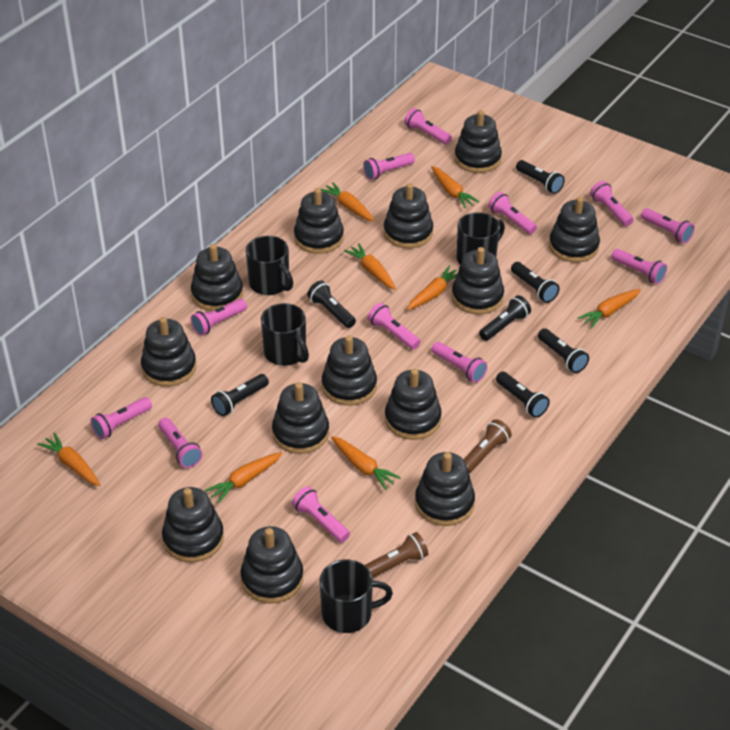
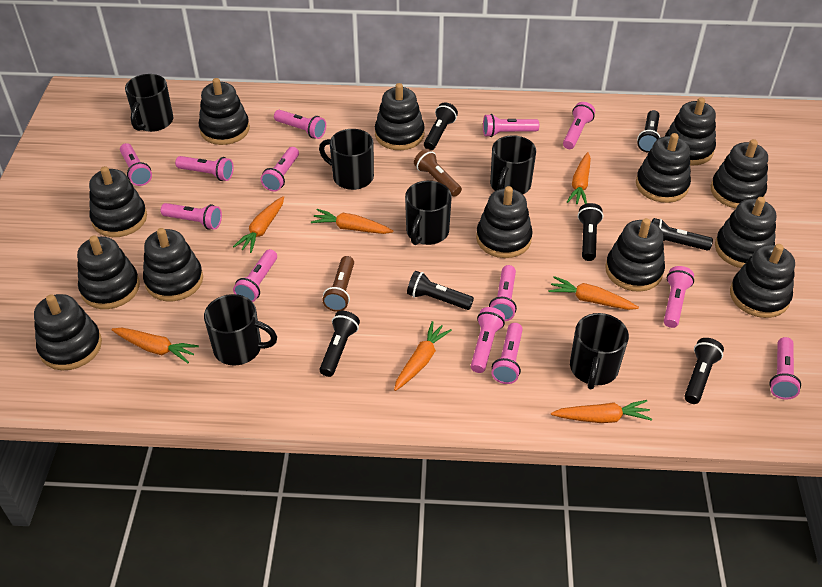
black mug: [246,236,293,295] [261,303,309,366] [320,560,393,633] [457,212,505,265] = 4 -> [125,74,174,132] [204,294,277,366] [319,129,374,190] [405,181,452,245] [490,135,536,194] [570,313,629,389] = 6
orange carrot: [37,432,100,486] [205,452,282,504] [321,182,375,222] [331,436,401,490] [344,243,396,290] [407,265,457,310] [431,166,479,208] [577,289,641,329] = 8 -> [111,328,199,363] [233,196,284,253] [311,209,394,234] [394,321,452,391] [548,276,639,310] [551,400,652,423] [567,152,591,204] = 7
pink flashlight: [90,397,152,439] [158,418,203,468] [190,299,247,336] [292,486,350,543] [363,153,415,180] [368,303,420,350] [404,108,452,145] [432,342,487,383] [488,192,537,234] [590,181,633,226] [611,249,667,284] [641,208,694,244] = 12 -> [120,143,152,186] [161,203,222,230] [175,156,234,181] [233,249,277,302] [260,147,299,192] [274,110,326,139] [471,307,505,373] [483,114,539,137] [489,265,517,321] [491,323,523,384] [563,102,595,149] [664,266,694,328] [769,337,801,400] = 13

